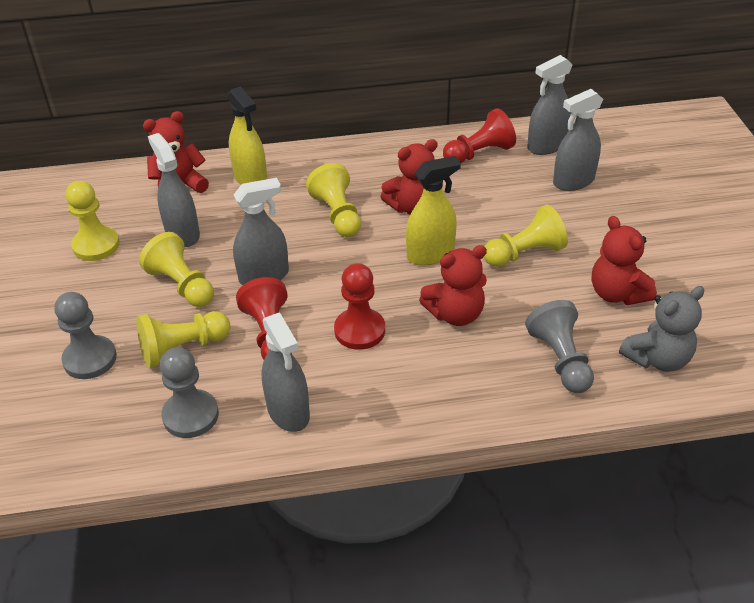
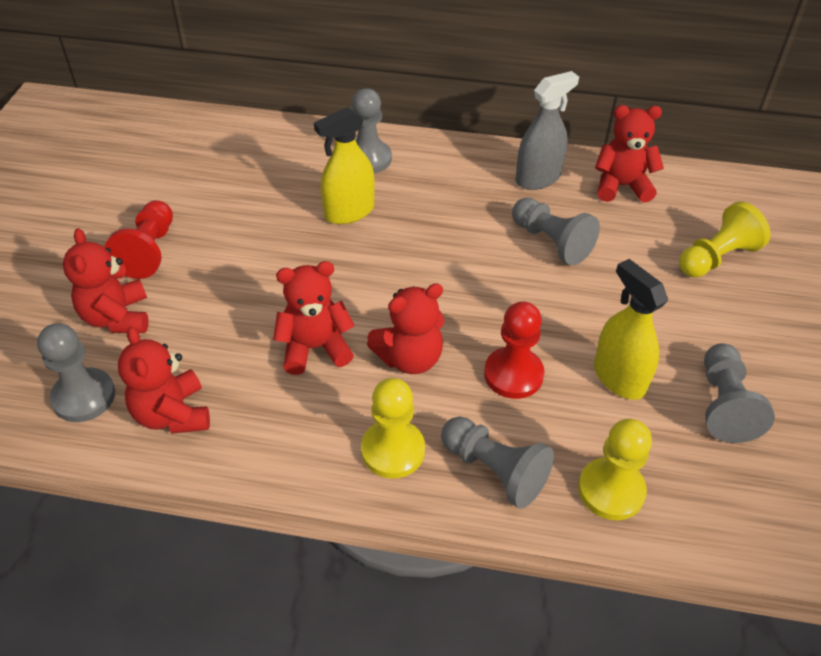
grey pawn: [55,292,117,379] [160,347,219,438] [525,300,594,393] = 3 -> [37,323,115,422] [352,88,392,173] [441,417,554,509] [512,198,600,266] [704,343,775,443] = 5
grey spray bottle: [148,133,200,247] [233,178,289,285] [262,313,310,432] [527,55,573,155] [553,89,603,191] = 5 -> [516,71,579,190] = 1
grey teddy bear: [619,286,704,372] = 1 -> none = 0
red pawn: [236,277,292,359] [334,263,385,350] [443,108,516,163] = 3 -> [104,200,173,279] [484,301,544,399] = 2
red teddy bear: [143,111,209,193] [381,139,438,214] [419,245,487,326] [592,216,657,305] = 4 -> [63,228,149,333] [118,326,210,434] [273,261,355,375] [367,283,445,374] [595,105,664,202] = 5
yellow pawn: [66,181,120,261] [136,311,231,368] [139,232,214,307] [306,163,361,237] [484,205,568,267] = 5 -> [361,378,425,479] [578,419,652,520] [679,201,771,278] = 3

